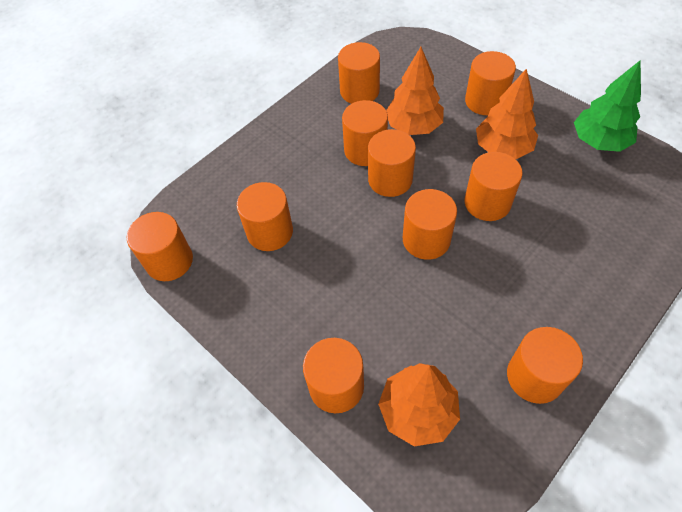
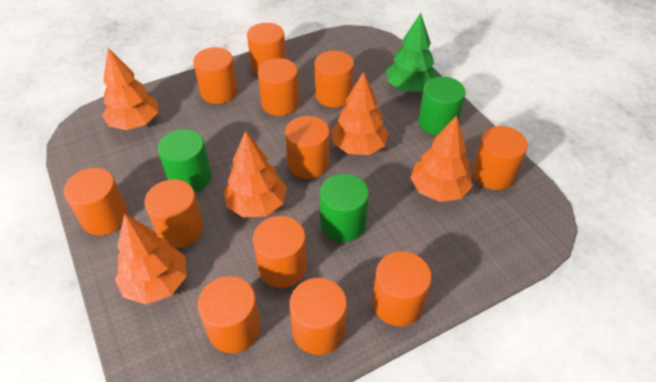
green cylinder: none = 0 -> [158,129,212,192] [320,174,369,242] [418,77,466,136] = 3
orange cylinder: [127,212,193,281] [237,182,293,251] [303,338,364,413] [338,42,380,104] [342,100,388,166] [368,129,416,197] [403,189,457,260] [465,51,516,115] [465,152,523,221] [507,327,583,404] = 10 -> [64,168,128,236] [144,179,204,248] [193,47,238,104] [198,276,261,353] [247,23,286,75] [253,216,307,288] [258,58,299,116] [285,116,330,179] [289,278,347,355] [315,51,354,108] [373,251,432,326] [472,126,528,190] = 12
orange tree: [378,363,460,447] [386,47,444,135] [476,68,538,159] = 3 -> [102,48,158,130] [115,213,187,304] [224,131,287,217] [331,71,388,155] [410,115,473,202] = 5

